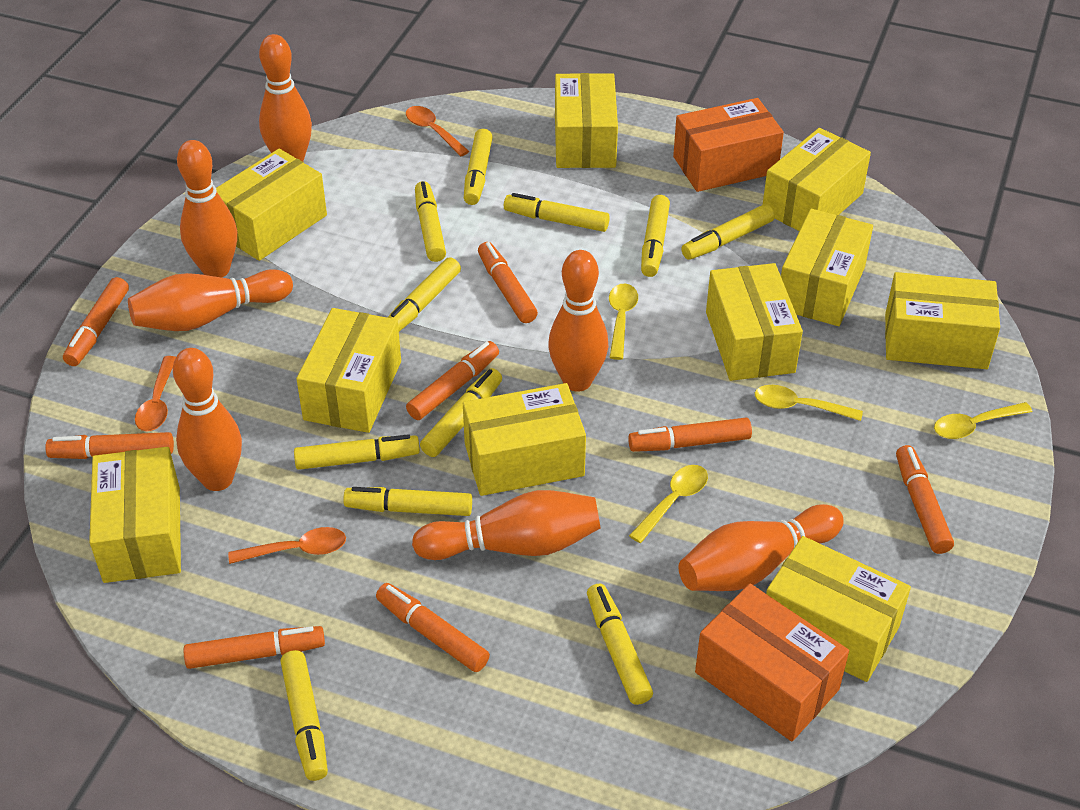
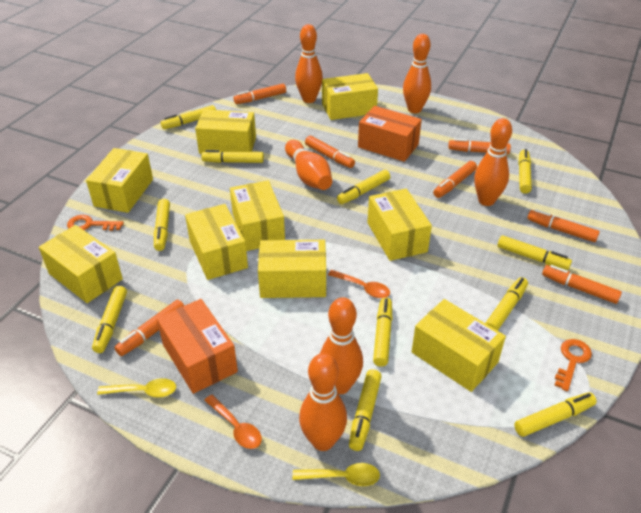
orange bowling pin: [128,269,293,331] [173,348,242,491] [177,140,237,277] [259,34,312,162] [412,490,600,560] [548,250,608,392] [679,504,844,591] = 7 -> [285,140,332,190] [295,24,323,103] [299,353,347,451] [320,297,363,394] [403,34,431,113] [474,118,512,206] = 6
orange key: none = 0 -> [67,215,124,231] [554,339,592,391] = 2
orange marker: [45,432,174,459] [63,277,129,366] [183,626,325,669] [376,583,490,672] [406,341,499,420] [478,242,538,323] [628,418,752,452] [896,445,954,554] = 8 -> [114,300,184,356] [233,84,286,104] [305,136,355,168] [433,161,477,198] [448,138,511,154] [527,209,600,242] [542,265,622,304] = 7
orange spoon: [135,356,176,431] [228,527,346,564] [406,106,469,156] = 3 -> [204,395,262,449] [328,270,390,298] = 2
yellow box: [89,447,181,583] [216,149,327,261] [296,308,401,433] [463,383,586,496] [555,73,618,168] [706,263,803,381] [763,128,871,231] [766,536,911,682] [781,209,873,326] [885,272,1000,369] = 10 -> [39,225,123,303] [86,148,153,213] [185,204,248,280] [195,109,256,154] [230,180,285,251] [258,240,326,298] [322,73,378,120] [367,189,432,261] [412,299,506,392] = 9
yellow spoon: [609,284,638,360] [629,465,708,543] [755,385,863,421] [934,402,1033,439] = 4 -> [97,378,176,397] [292,463,380,486] = 2

